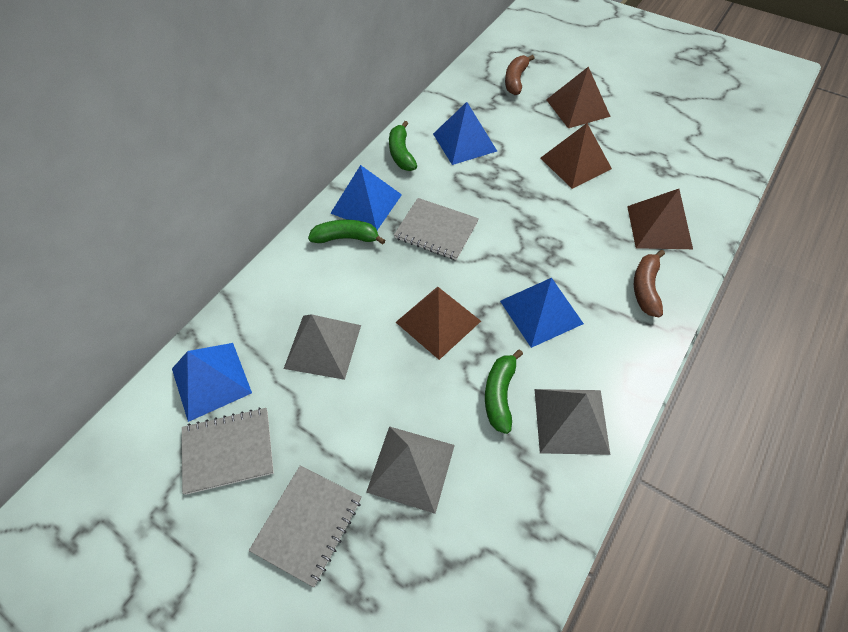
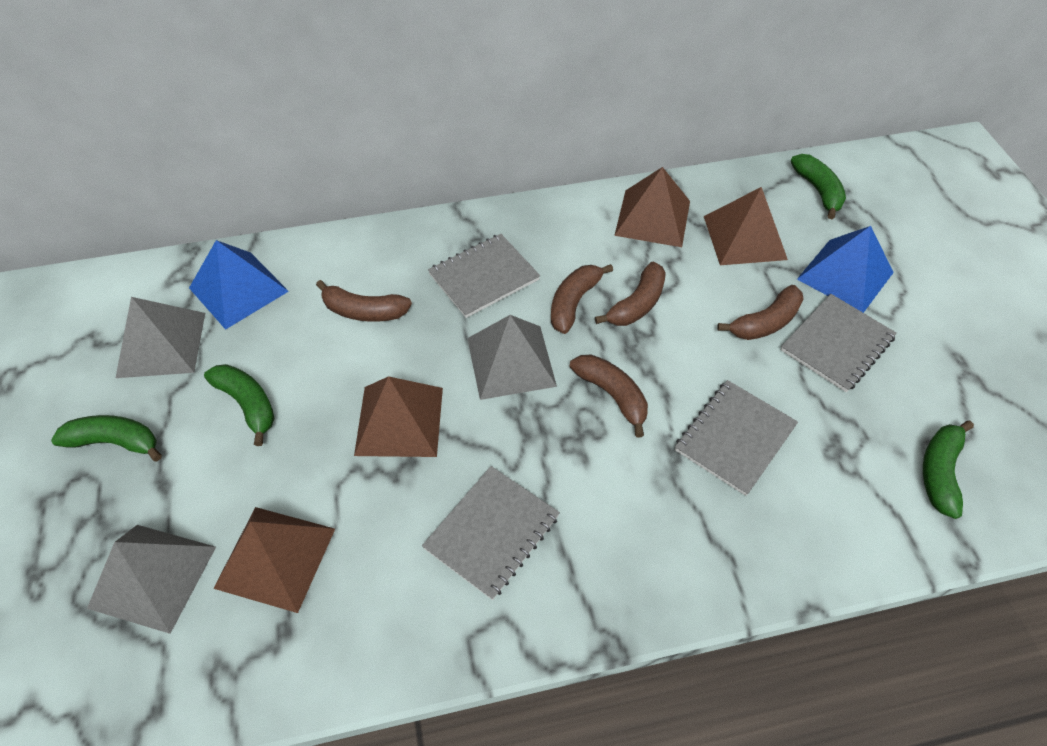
blue pyramid: [172,343,252,422] [330,165,402,230] [433,102,497,165] [500,278,584,348] = 4 -> [189,240,289,330] [797,226,894,313] = 2
brown banana: [505,55,534,95] [634,250,665,317] = 2 -> [316,280,412,322] [551,264,613,334] [570,355,648,437] [595,262,666,326] [717,285,804,340] = 5
green banana: [308,220,385,244] [389,121,417,171] [485,349,523,434] = 3 -> [51,415,162,462] [204,364,275,446] [791,154,846,219] [923,421,974,519] = 4
grey notebook: [182,408,274,495] [249,466,362,587] [394,198,479,260] = 3 -> [422,466,560,600] [428,234,540,318] [675,380,798,496] [781,294,897,392] = 4

